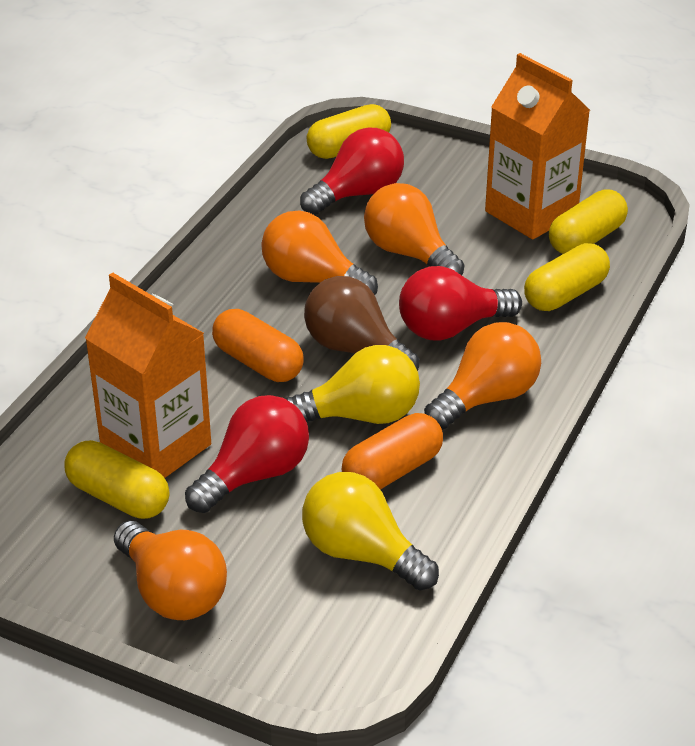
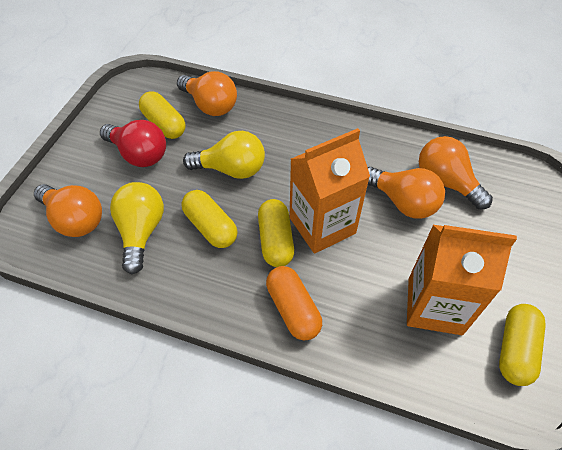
brown light bulb: [304,276,419,371] = 1 -> none = 0
orange capsule: [212,309,304,382] [341,413,443,490] = 2 -> [266,266,322,341] = 1
red light bulb: [185,395,309,513] [300,127,404,215] [399,266,522,341] = 3 -> [100,120,166,167] = 1

